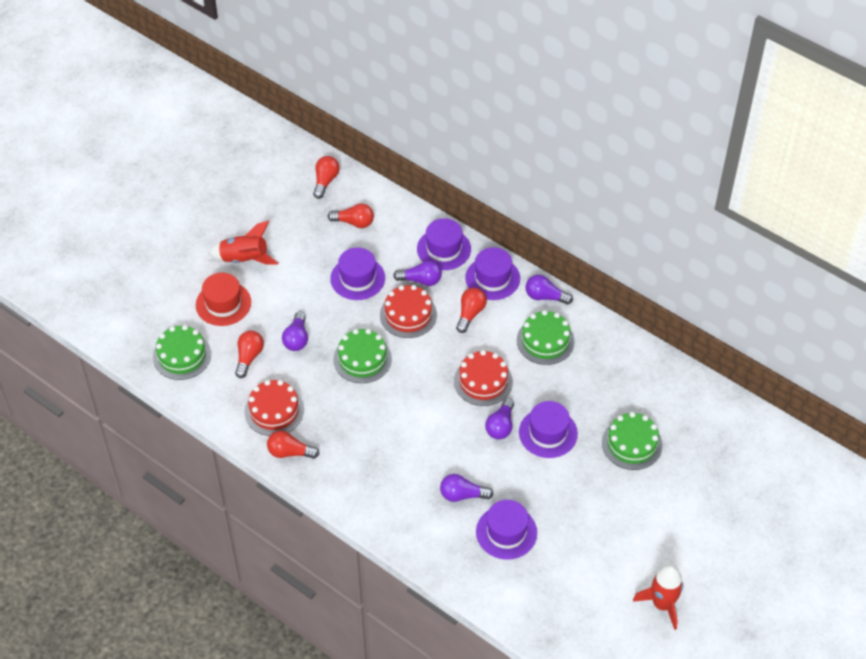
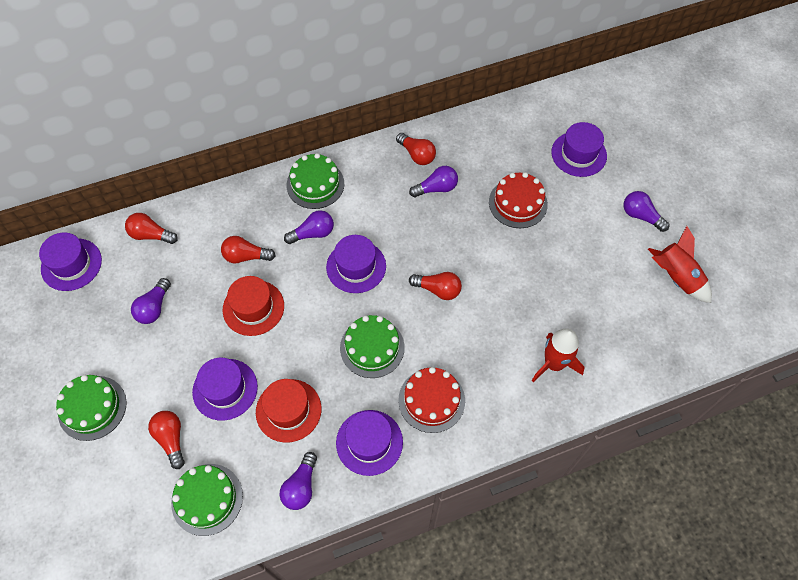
red cake: [245,380,304,436] [380,285,437,338] [454,350,513,406] = 3 -> [398,367,465,433] [489,172,548,228] = 2
red hat: [196,273,251,326] = 1 -> [223,276,284,336] [256,379,321,443] = 2

